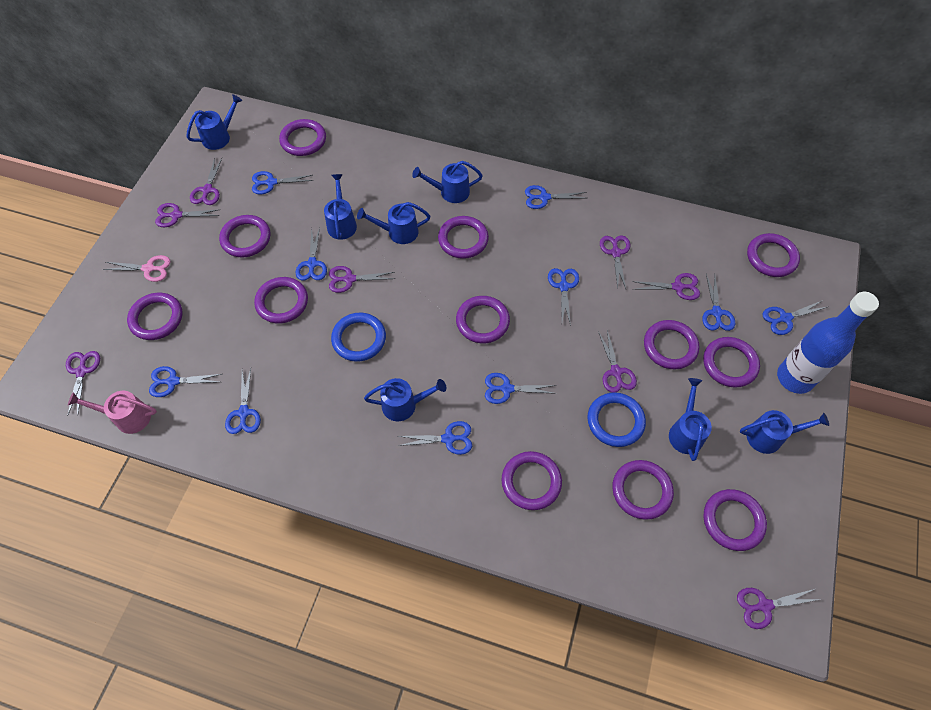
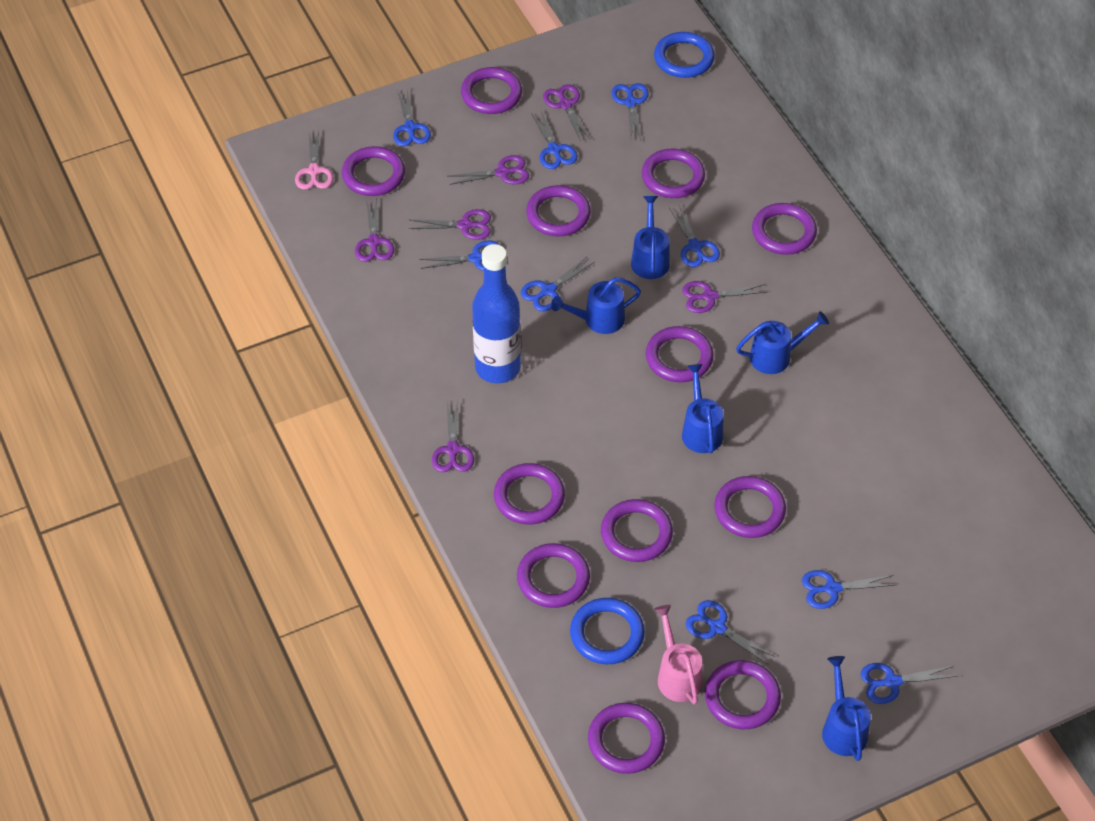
blue scissors: [149,366,222,397] [225,368,261,434] [252,171,313,194] [296,227,327,281] [398,421,472,455] [485,373,557,404] [525,185,586,209] [548,268,579,326] [702,274,735,331] [762,300,827,335] = 10 -> [393,88,431,146] [419,241,500,271] [521,257,594,311] [531,111,578,169] [611,83,649,140] [669,205,720,267] [686,600,776,665] [802,570,896,609] [861,663,957,704] = 9
blue watering can: [186,94,243,150] [324,174,357,240] [357,202,430,244] [364,378,446,421] [412,161,483,203] [669,378,712,461] [740,410,829,454] = 7 -> [551,277,641,334] [631,196,670,279] [682,364,723,453] [736,311,829,374] [822,656,871,761] = 5
purple scissors: [66,351,100,416] [155,203,220,227] [190,158,222,205] [329,266,395,293] [598,330,637,393] [600,236,630,289] [632,273,700,300] [737,588,821,629] = 8 -> [355,199,394,262] [409,209,491,240] [432,401,474,472] [447,155,529,185] [543,84,590,142] [682,281,767,313] = 6

